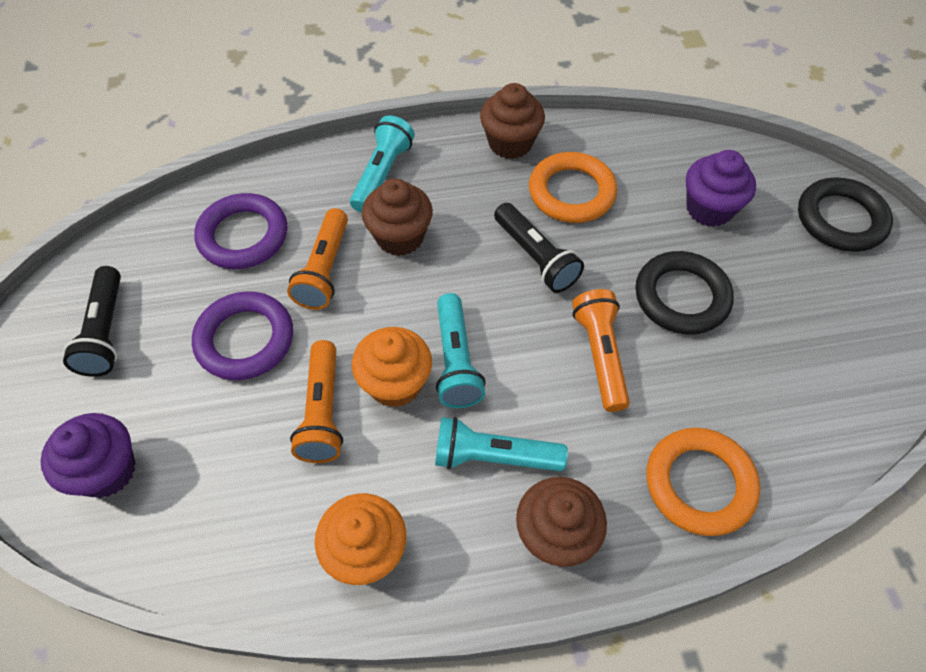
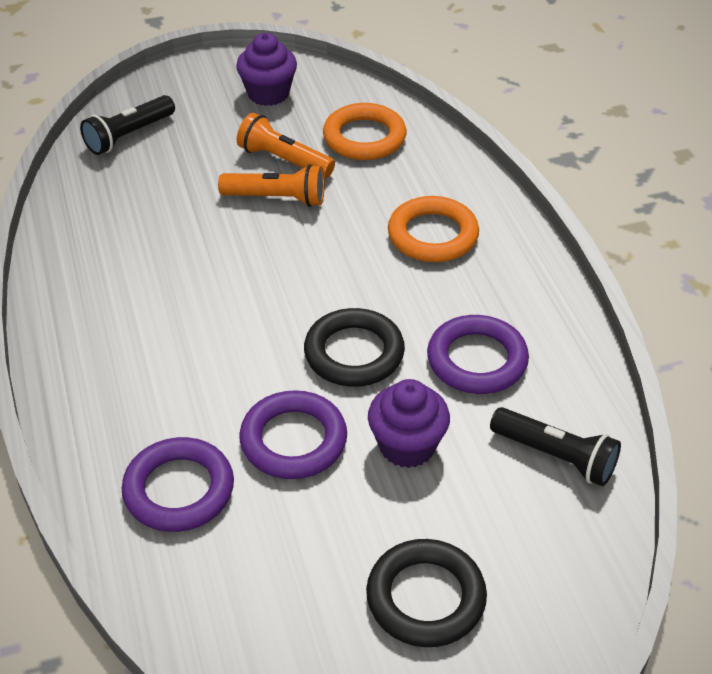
brown cupcake: [362,179,433,256] [480,83,545,159] [516,477,607,567] = 3 -> none = 0
orange cupcake: [315,493,406,585] [352,327,432,407] = 2 -> none = 0
orange flashlight: [287,208,348,310] [290,340,343,463] [572,289,630,412] = 3 -> [218,164,325,207] [237,113,335,178] = 2
purple ring: [192,291,293,380] [194,193,287,269] = 2 -> [122,437,234,532] [239,390,347,479] [427,315,529,394] = 3
turquoise flashlight: [350,115,414,213] [435,417,568,471] [436,293,486,408] = 3 -> none = 0

